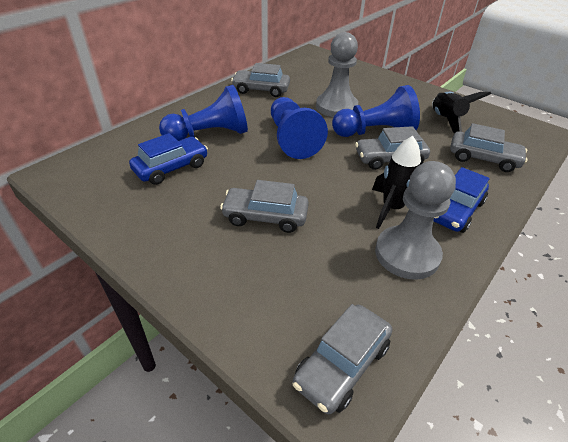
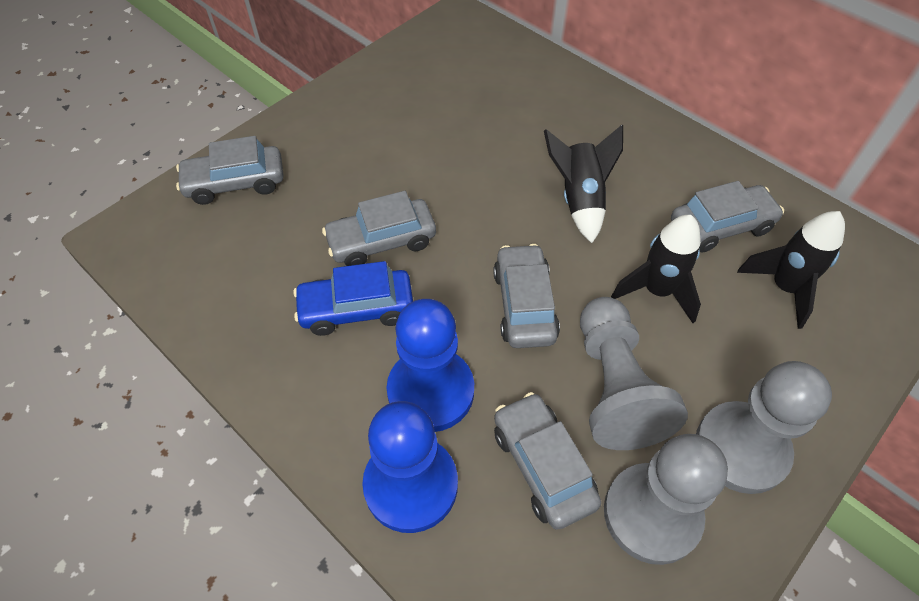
black rocket: [372,136,421,229] [432,92,491,133] = 2 -> [544,125,623,243] [611,215,701,323] [737,211,845,329] = 3
blue car: [129,133,208,185] [434,167,489,233] = 2 -> [293,261,413,336] = 1
blue pawn: [159,85,248,141] [271,97,328,159] [332,85,420,137] = 3 -> [362,401,458,533] [387,299,474,432] = 2
grey pawn: [316,32,358,117] [375,161,456,280] = 2 -> [580,297,688,450] [604,434,728,565] [696,361,832,494] = 3

